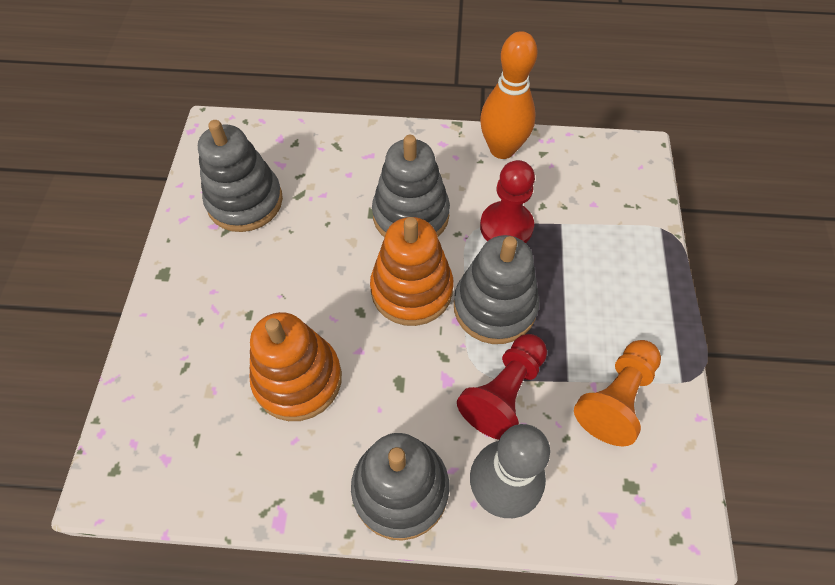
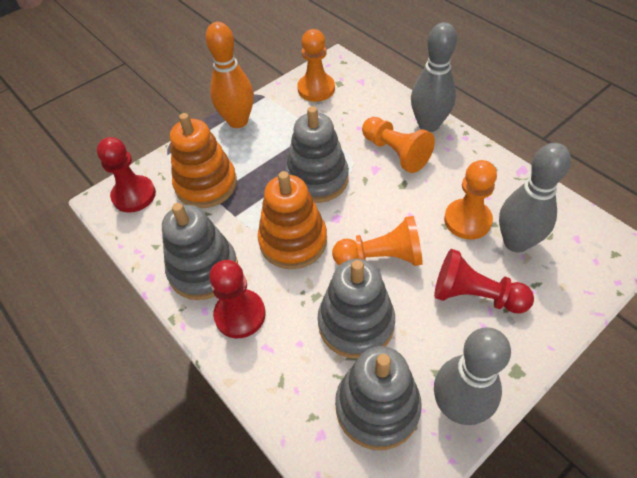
grey bowling pin: [470,424,550,518] = 1 -> [411,22,457,132] [434,327,511,425] [499,143,571,253] = 3
orange pawn: [574,340,661,446] = 1 -> [297,29,335,102] [332,216,423,266] [362,117,435,173] [444,160,497,239] = 4
red pawn: [457,334,547,440] [480,160,535,243] = 2 -> [97,137,156,213] [209,260,266,338] [434,249,534,314] = 3

